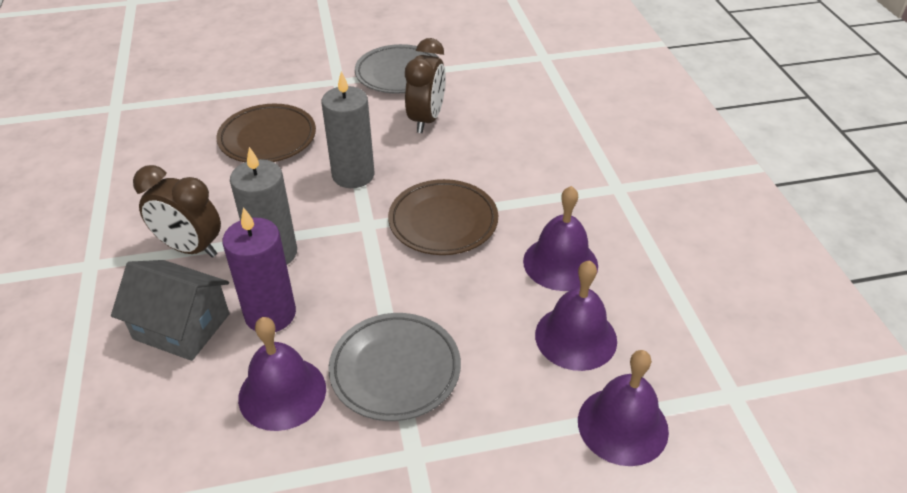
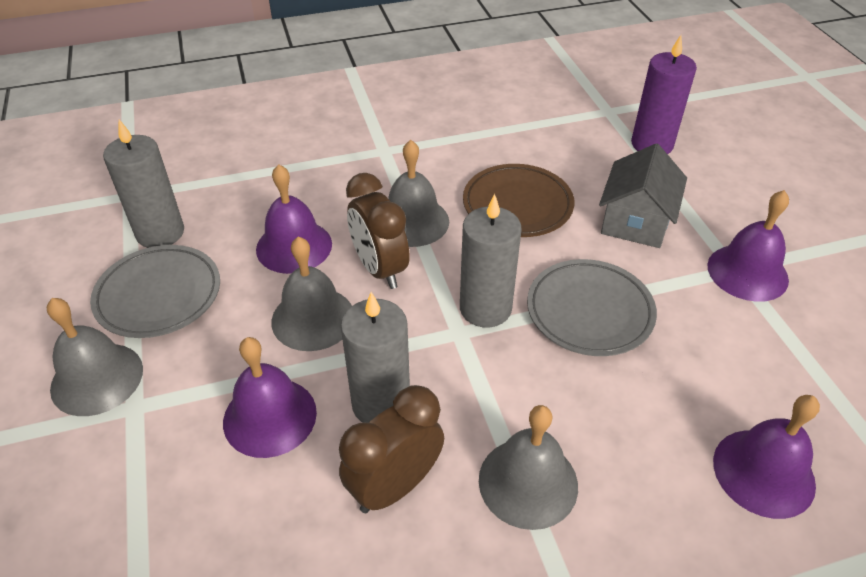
brown plate: [216,104,316,162] [388,179,498,255] = 2 -> [463,164,574,237] = 1
grey bell: none = 0 -> [47,298,143,416] [272,236,352,351] [388,140,449,247] [479,405,578,530] = 4
grey candle: [230,147,297,265] [322,71,375,188] = 2 -> [103,120,184,248] [341,292,410,423] [460,194,522,328] = 3

